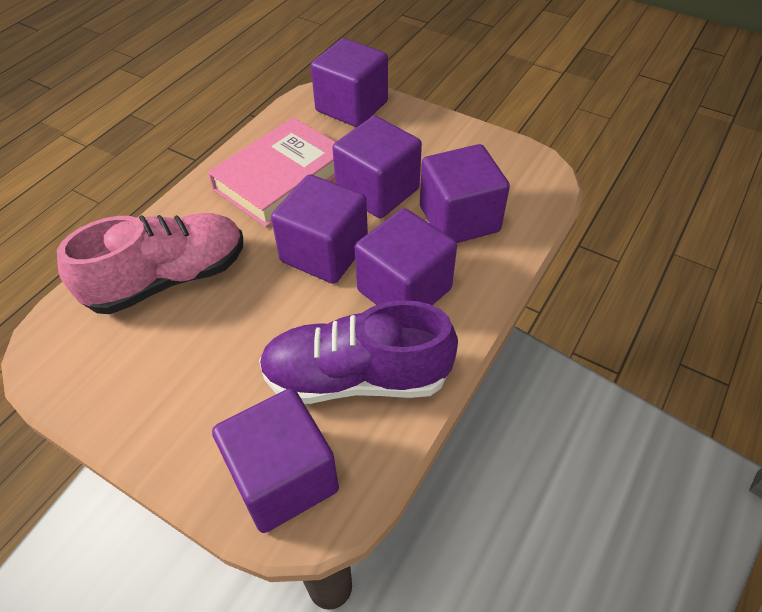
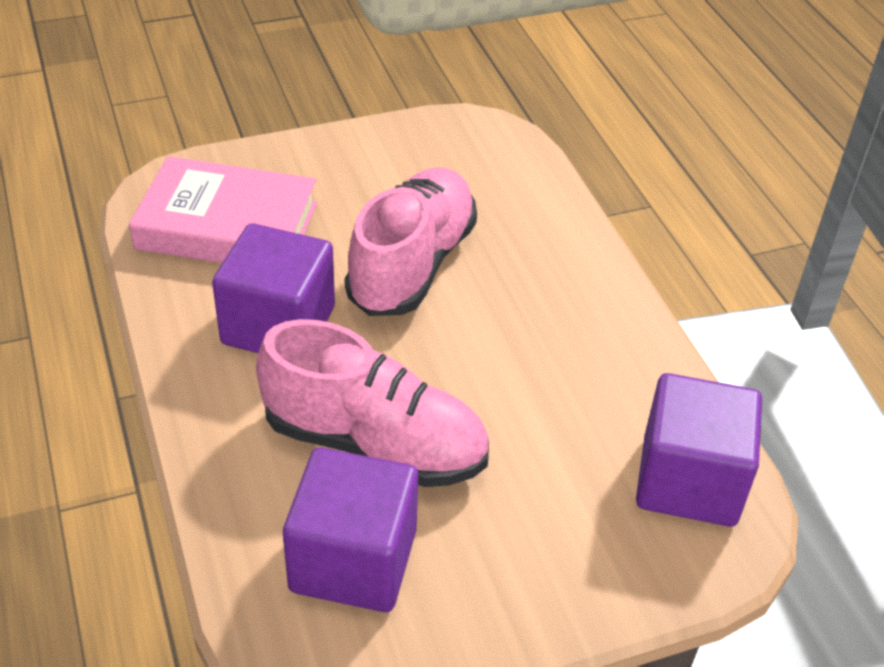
pink shoe: [57,213,243,314] = 1 -> [256,319,489,487] [345,167,477,316] = 2
purple cube: [212,388,339,533] [271,174,368,284] [311,38,388,127] [332,116,422,219] [355,208,457,305] [420,144,510,243] = 6 -> [212,223,335,353] [283,447,418,612] [636,373,762,527] = 3
purple shoe: [259,300,458,404] = 1 -> none = 0

